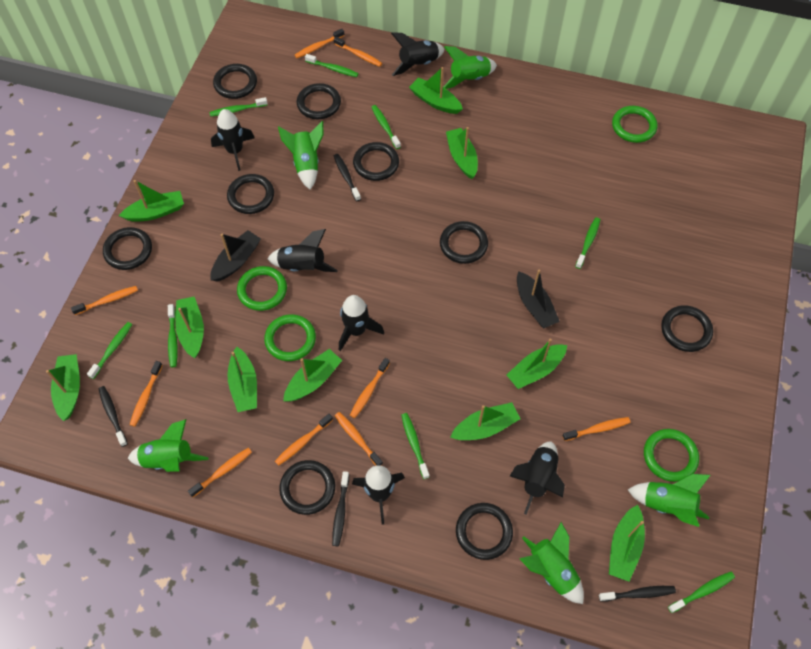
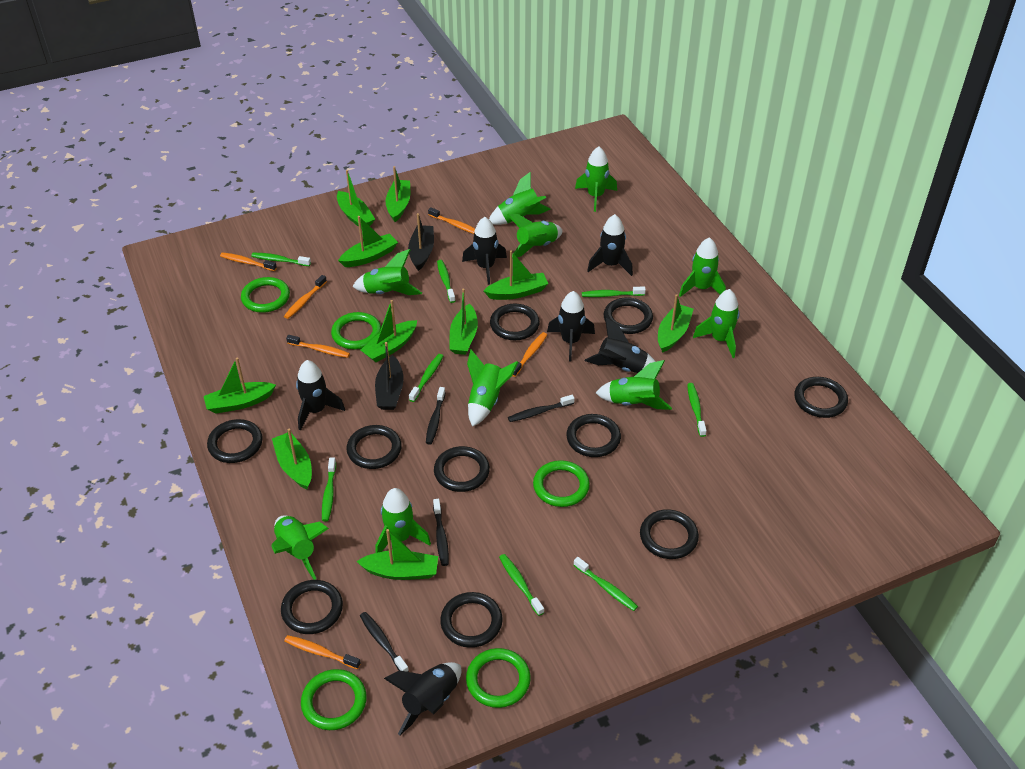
black ring: [103,227,152,270] [213,64,257,99] [227,174,274,214] [279,460,335,515] [297,83,341,119] [353,142,399,181] [440,221,488,264] [456,503,513,560] [661,305,713,352] = 9 -> [207,419,263,463] [281,580,343,634] [346,425,402,469] [434,446,490,492] [440,592,503,648] [490,304,540,340] [566,414,621,457] [603,297,653,334] [640,509,699,559] [794,377,848,418] = 10
green ring: [237,266,287,311] [264,314,316,361] [612,106,657,143] [644,429,699,482] = 4 -> [241,277,290,313] [301,669,367,730] [331,312,381,350] [466,648,531,708] [533,460,590,507] = 5
green rocket: [128,419,209,472] [278,121,324,190] [443,46,497,89] [520,522,584,604] [628,474,711,527] = 5 -> [272,515,329,580] [353,249,422,295] [375,488,431,553] [467,350,518,427] [489,172,550,225] [507,214,563,259] [575,146,617,212] [596,360,672,410] [679,237,726,297] [693,289,740,358] = 10
orange toothbrush: [71,286,138,315] [130,361,163,427] [188,448,252,497] [275,414,333,466] [295,29,345,58] [334,37,382,67] [335,412,383,466] [350,358,390,418] [562,417,630,441] = 9 -> [220,252,277,271] [284,275,327,319] [284,635,361,669] [286,335,350,358] [428,207,475,234] [512,332,547,377] = 6

